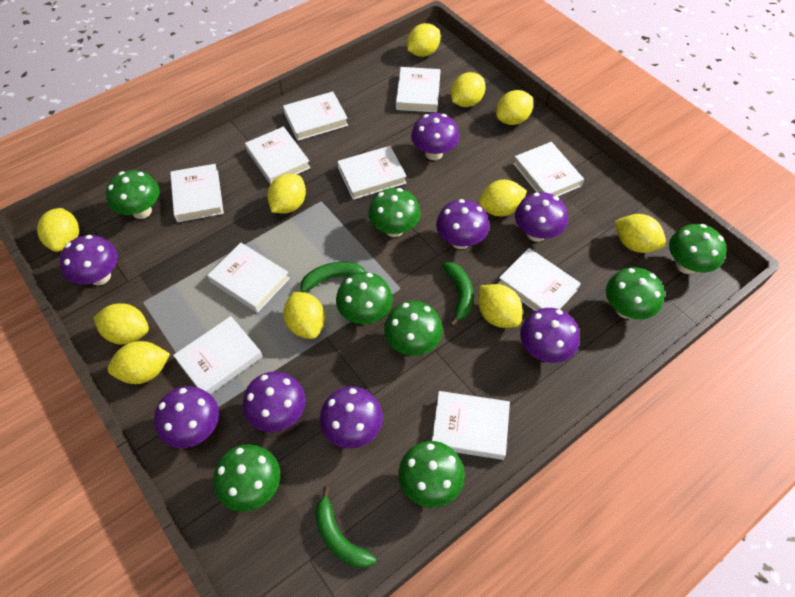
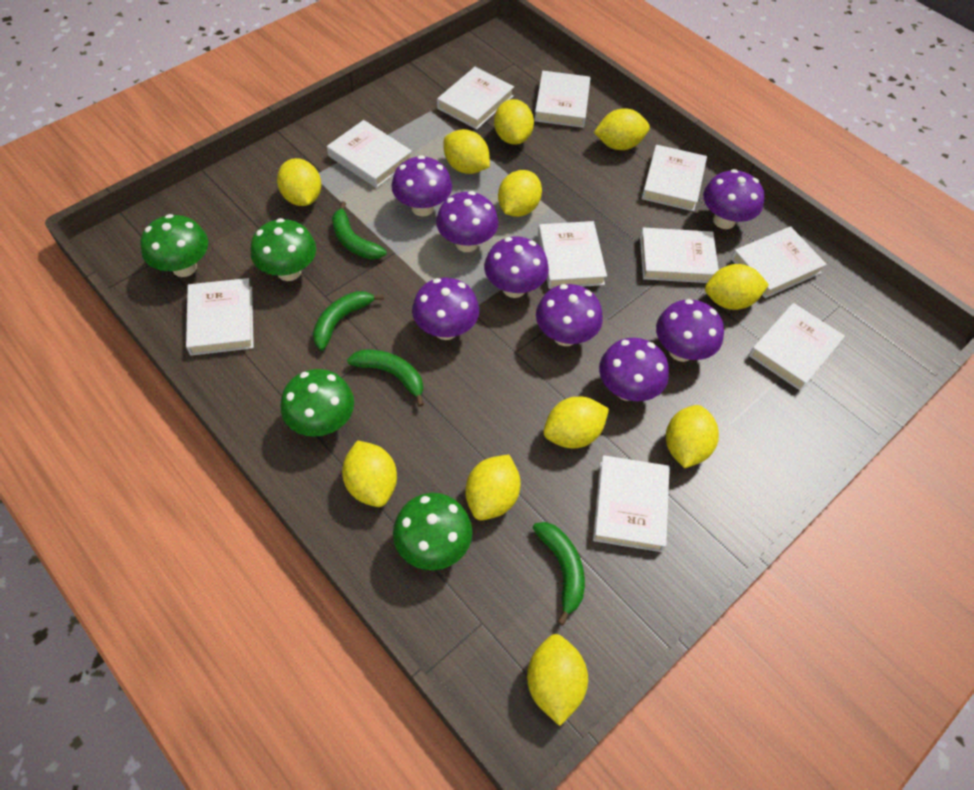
green banana: [301,262,366,292] [315,486,376,568] [442,262,473,327] = 3 -> [313,291,384,351] [332,201,387,259] [347,349,424,407] [533,522,585,625] = 4
green mushroom: [106,170,160,219] [213,444,280,512] [336,272,393,324] [368,188,421,237] [384,301,443,356] [398,441,465,508] [606,267,665,319] [669,224,727,274] = 8 -> [140,214,208,277] [251,218,316,281] [281,369,354,437] [393,493,472,570] = 4

